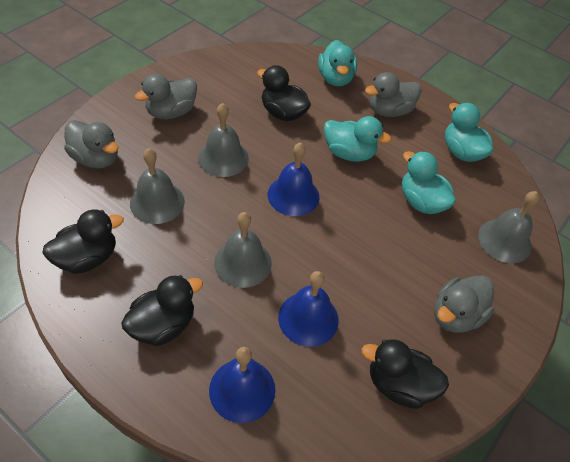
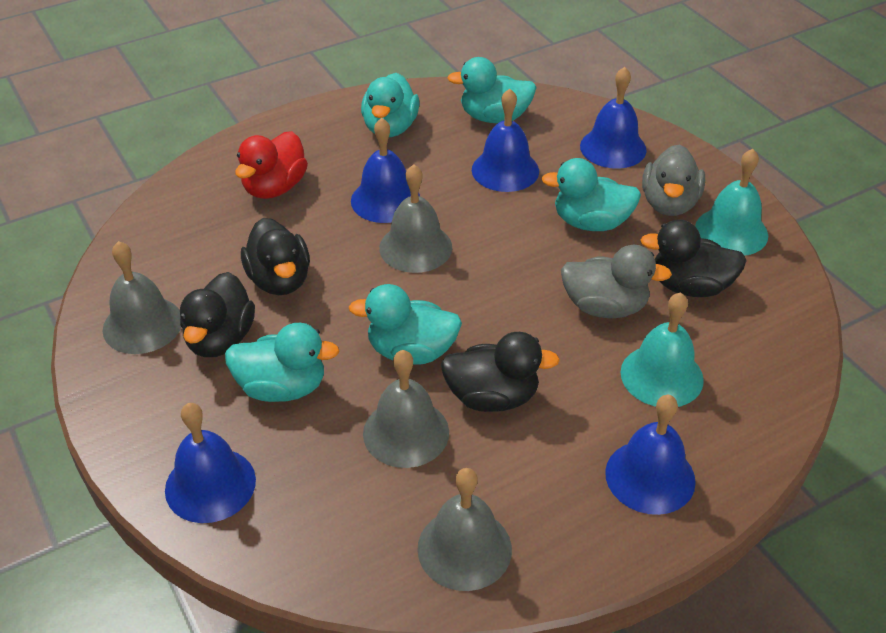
blue bell: [209,347,275,423] [268,142,320,216] [278,271,339,347] = 3 -> [165,403,256,523] [351,118,420,223] [472,89,539,192] [580,67,647,169] [605,395,696,515] = 5
grey duck: [64,120,118,169] [135,74,197,119] [365,72,421,117] [434,275,494,333] = 4 -> [561,245,672,318] [642,144,705,216] = 2
red duck: none = 0 -> [235,131,308,199] = 1
turquoise bell: none = 0 -> [621,292,704,407] [695,149,768,256] = 2
turquoise duck: [318,40,357,87] [324,116,391,162] [402,151,456,214] [445,103,493,162] = 4 -> [225,323,340,402] [349,284,462,365] [361,73,419,137] [447,57,537,123] [541,158,641,231] = 5

